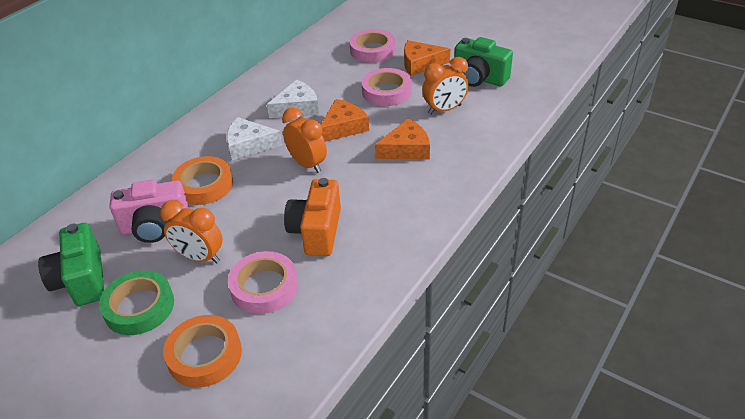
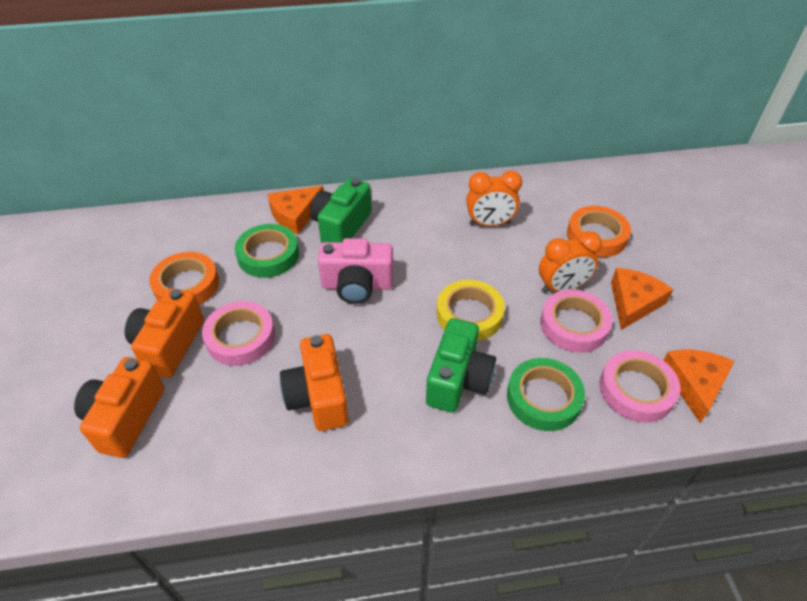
green tape: [99,270,174,335] = 1 -> [235,224,299,278] [507,358,585,431] = 2
orange camera: [284,178,341,256] = 1 -> [74,357,164,458] [125,288,204,378] [280,334,349,431] = 3
orange clock: [160,200,223,264] [282,107,327,173] [422,57,469,114] = 3 -> [466,171,522,226] [539,231,602,293] = 2
white cheese: [227,117,282,160] [267,80,319,118] = 2 -> none = 0
yellow tape: none = 0 -> [437,280,505,341] = 1

